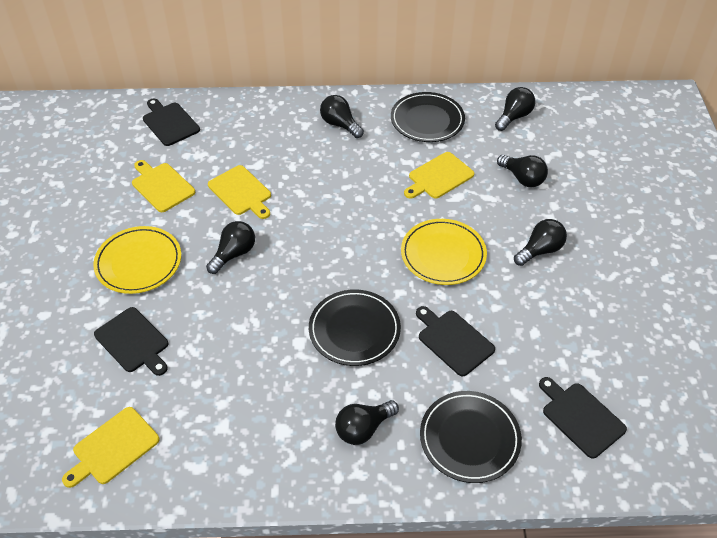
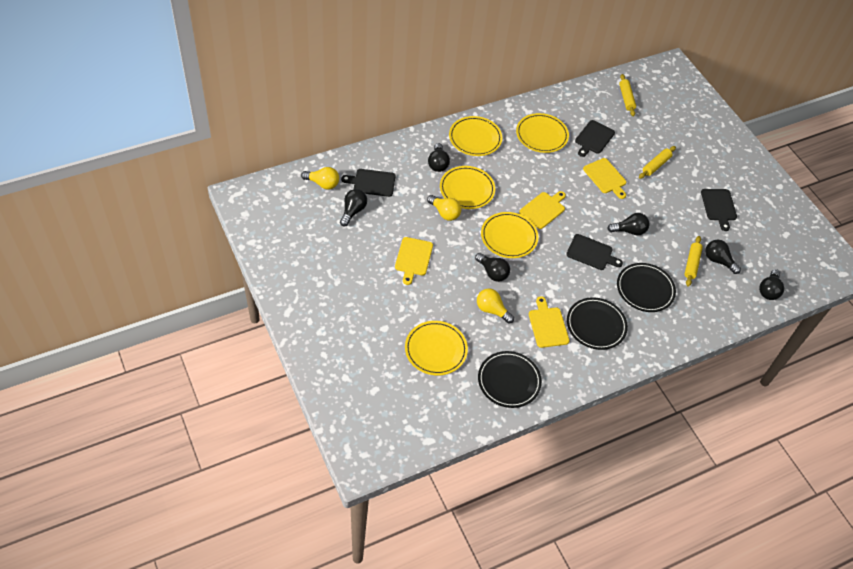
yellow light bulb: none = 0 -> [301,167,339,190] [427,195,461,221] [477,288,514,324] = 3
yellow plate: [93,226,181,294] [401,219,487,285] = 2 -> [405,321,468,376] [440,166,495,209] [449,116,502,156] [481,212,538,258] [516,113,569,153] = 5
yellow rolling pin: none = 0 -> [619,74,636,116] [639,146,676,179] [684,236,703,287] = 3

